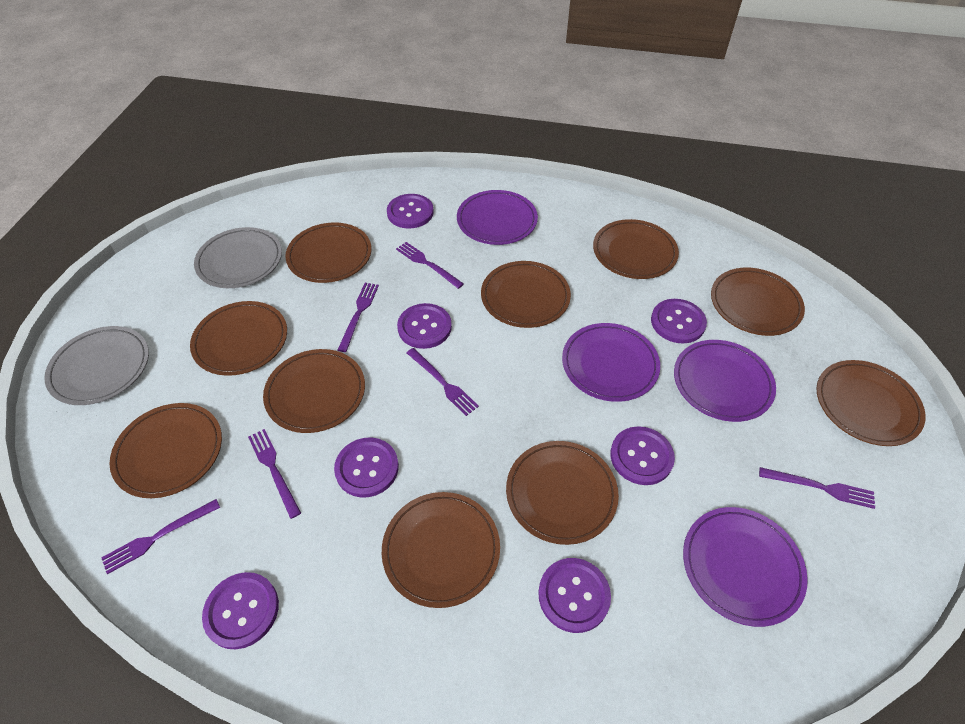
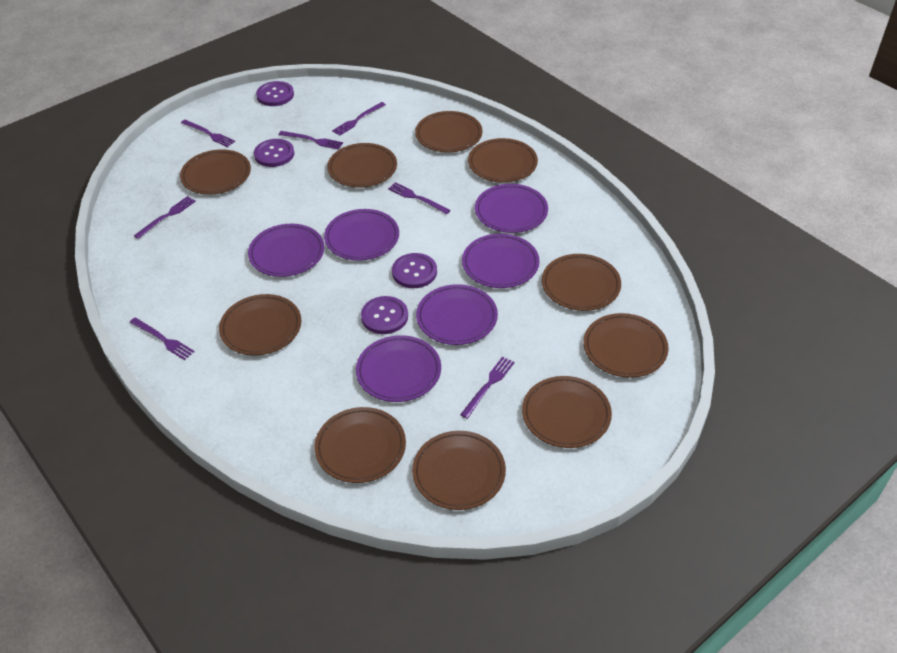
grey plate: [44,326,149,405] [194,227,282,288] = 2 -> none = 0
purple button: [202,572,279,649] [334,438,399,498] [387,194,434,229] [397,303,452,349] [538,558,611,633] [610,426,675,485] [651,299,707,343] = 7 -> [254,139,294,167] [256,81,294,106] [361,296,408,334] [392,253,437,288] = 4
purple fork: [101,499,220,574] [248,429,301,519] [338,283,379,352] [396,242,464,289] [407,348,479,416] [759,467,875,509] = 6 -> [130,317,195,360] [134,196,196,239] [181,120,235,147] [279,131,343,150] [332,102,386,136] [388,182,451,214] [460,356,515,419] = 7
purple plate: [457,190,538,245] [562,323,660,402] [674,340,776,422] [683,507,808,627] = 4 -> [248,224,325,277] [324,209,399,261] [356,335,441,402] [416,284,498,345] [462,234,540,288] [475,184,548,233] = 6

